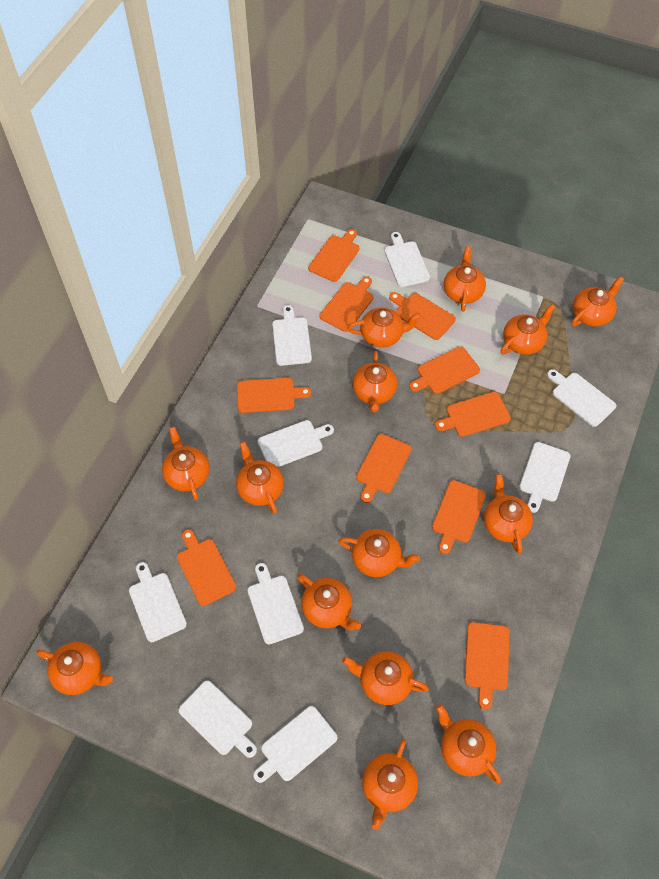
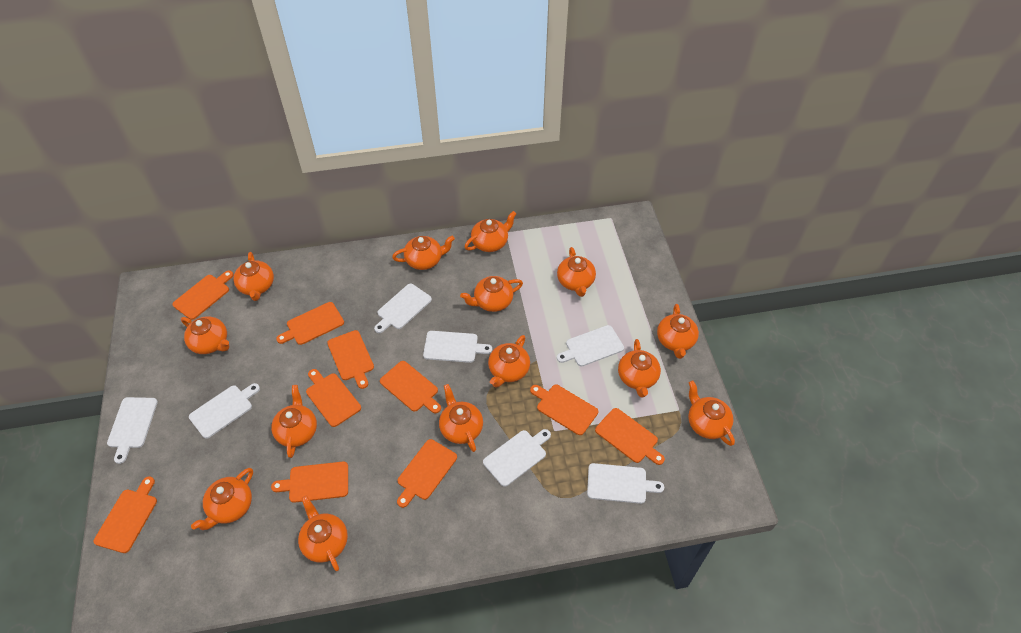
white cutting board: [129,562,187,642] [178,680,257,758] [247,563,304,644] [253,706,337,783] [258,420,334,467] [272,305,312,366] [384,232,430,287] [519,442,571,513] [547,369,616,427] = 9 -> [107,397,158,464] [189,383,260,439] [374,284,432,333] [423,331,492,363] [483,429,551,487] [557,325,624,367] [587,463,664,504] = 7

